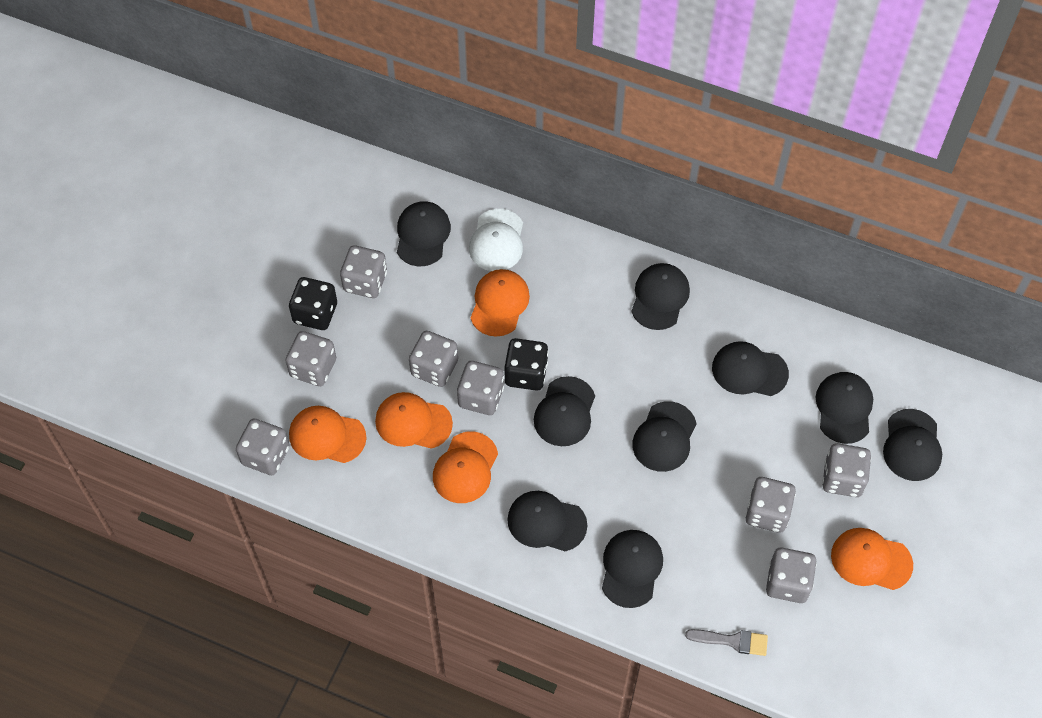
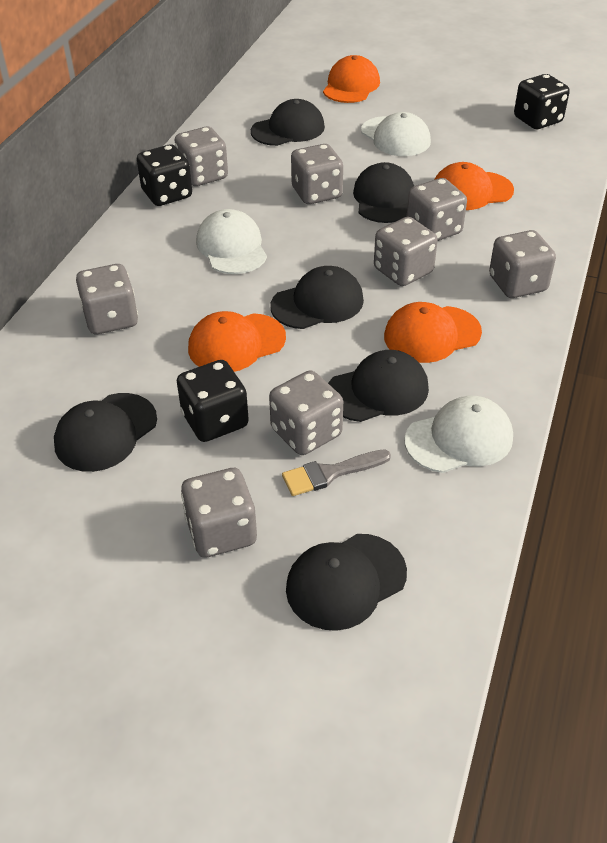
black cap: [397,201,451,266] [507,491,587,551] [534,376,595,446] [602,530,663,608] [631,263,690,330] [632,401,697,472] [712,341,789,396] [816,372,873,444] [883,409,942,481] = 9 -> [54,393,157,472] [251,99,325,146] [270,266,364,329] [286,534,407,631] [328,350,429,422] [353,162,414,223] = 6
black dice: [289,277,337,330] [504,338,548,391] = 2 -> [137,145,192,206] [177,360,249,442] [514,74,570,129] = 3
orange cap: [289,406,367,463] [375,392,453,449] [433,431,498,503] [470,269,530,337] [831,528,913,590] = 5 -> [188,311,286,372] [323,55,380,103] [384,302,482,363] [434,162,514,210] = 4
white cap: [469,209,523,271] = 1 -> [196,209,267,274] [361,112,431,156] [404,396,513,473] = 3

